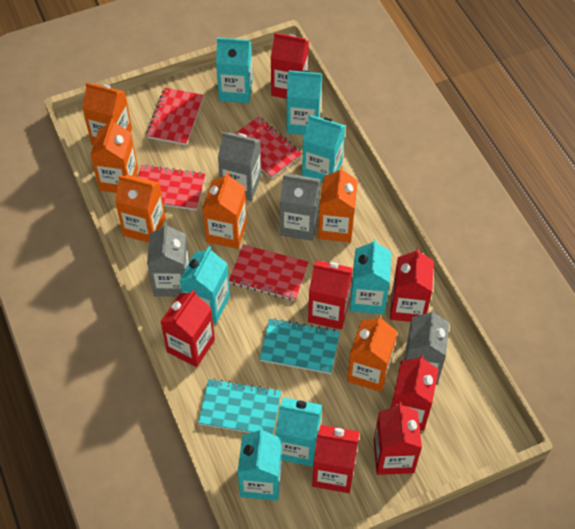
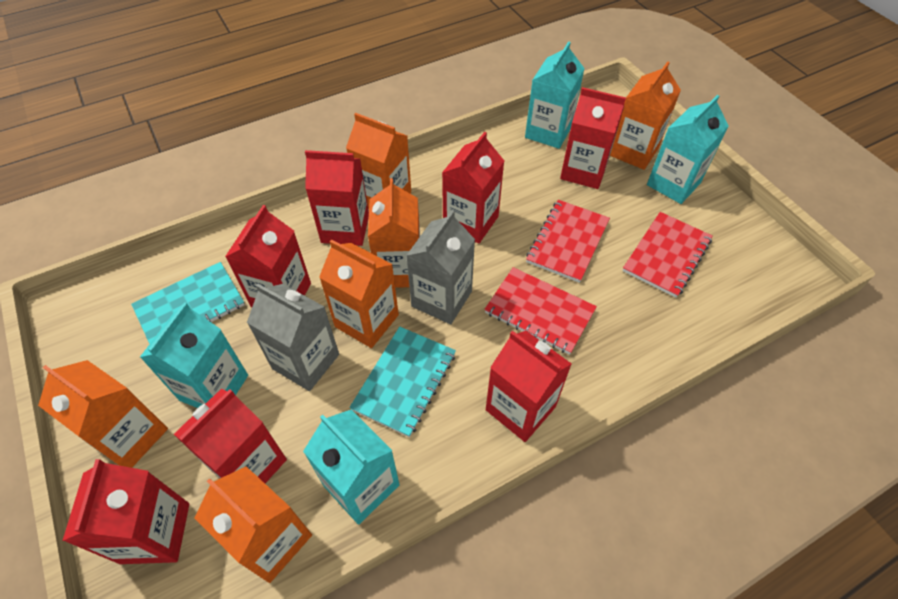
grey carton: [147,222,189,297] [218,132,261,201] [280,174,320,241] [404,309,449,385] = 4 -> [247,284,339,391] [406,210,475,324] = 2
red notebook: [138,164,206,211] [146,88,204,145] [229,244,309,301] [235,116,302,179] = 4 -> [484,267,597,355] [526,200,610,283] [623,212,712,298] = 3
turquoise carton: [179,246,230,324] [216,38,253,103] [237,427,282,501] [275,397,322,466] [287,70,322,135] [302,115,346,183] [350,239,391,314] = 7 -> [140,302,248,408] [303,409,400,525] [525,41,585,149] [647,95,729,204] = 4

